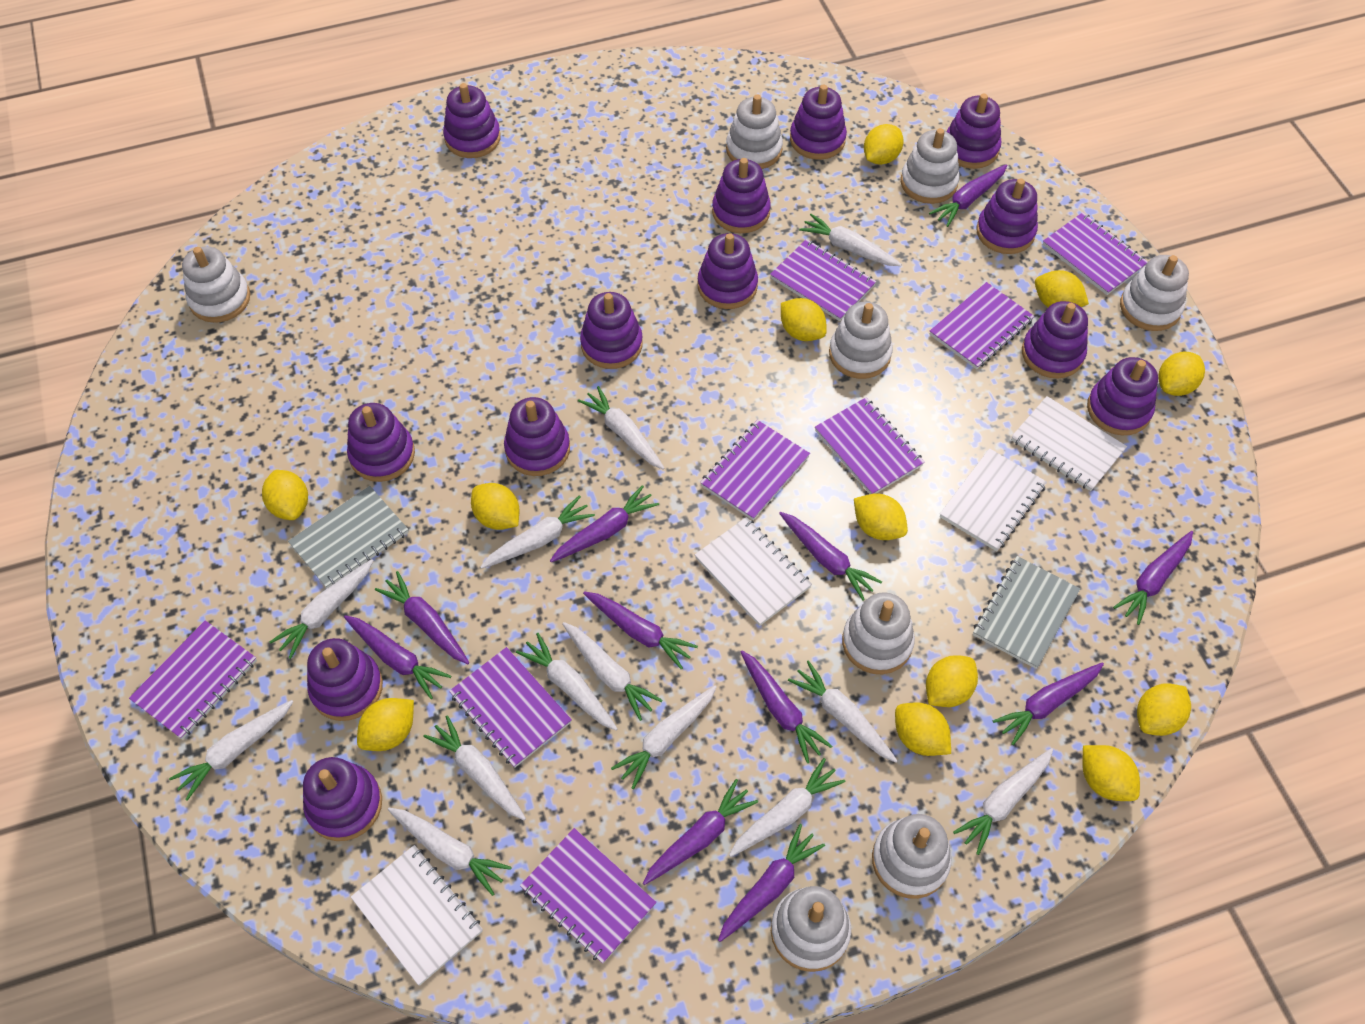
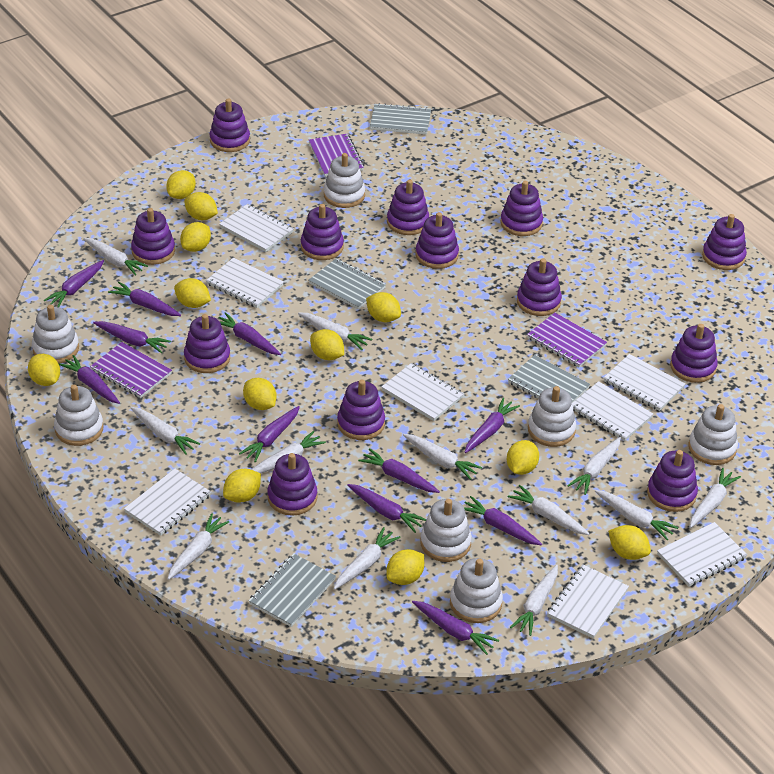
grey notebook: [288,486,409,588] [973,556,1080,669] = 2 -> [249,553,336,627] [309,258,386,309] [370,103,431,135] [508,355,590,403] = 4
purple notebook: [129,620,257,739] [449,647,572,768] [520,828,657,964] [700,420,810,520] [770,239,876,321] [815,397,924,494] [929,282,1034,369] [1043,212,1148,295] = 8 -> [90,342,172,398] [309,134,364,177] [527,313,607,367] = 3
white carrot: [169,700,293,801] [270,559,374,659] [388,808,512,896] [424,715,526,821] [480,495,595,569] [516,633,618,730] [562,622,663,721] [578,386,665,470] [611,686,717,789] [729,758,845,857] [788,660,898,762] [799,214,902,266] [953,748,1053,855] = 13 -> [83,238,148,276] [130,407,200,455] [167,513,229,580] [252,431,326,473] [298,312,372,350] [333,527,401,590] [403,434,482,480] [508,485,590,535] [510,565,558,636] [567,437,621,495] [595,490,678,540] [690,468,741,528] = 12
white notebook: [351,845,483,985] [695,517,812,626] [940,448,1047,552] [1011,396,1127,491] = 4 -> [124,469,211,536] [206,258,284,308] [219,204,294,252] [381,363,464,421] [547,564,629,638] [572,381,653,441] [604,354,686,411] [657,522,747,587] = 8
white stacking toy: [182,246,250,323] [726,95,783,169] [771,886,851,972] [829,302,893,379] [842,592,915,674] [872,814,951,899] [901,128,960,204] [1120,255,1189,331] = 8 -> [32,305,79,363] [54,385,104,446] [324,153,365,208] [420,499,472,562] [450,558,503,623] [528,386,576,447] [688,404,738,465] = 7

